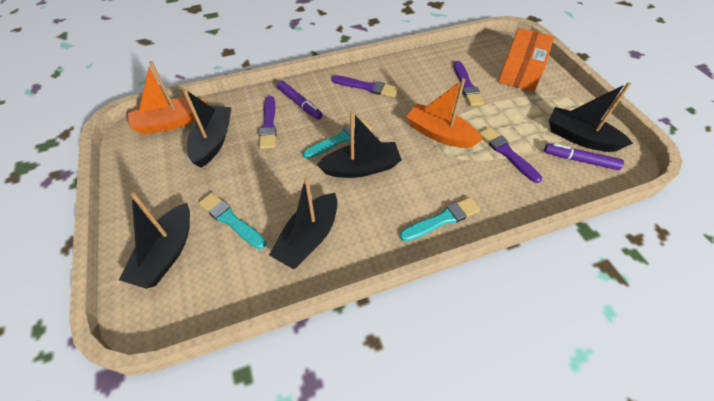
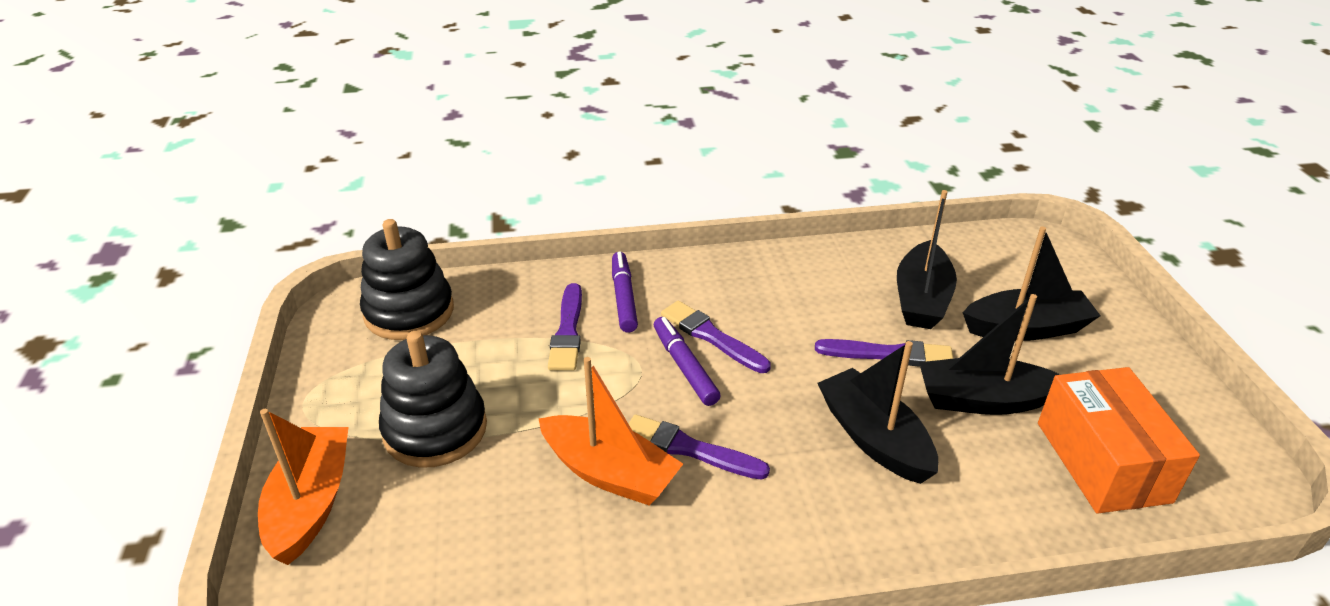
black boat: [119,192,190,289] [183,89,232,168] [269,177,338,269] [317,111,402,178] [549,82,633,152] = 5 -> [817,341,938,484] [897,190,957,329] [919,294,1060,415] [963,226,1101,341] = 4
black stacking toy: none = 0 -> [360,219,454,340] [379,331,487,468] = 2
turquoise brush: [198,193,266,249] [303,119,372,159] [400,197,480,241] = 3 -> none = 0

